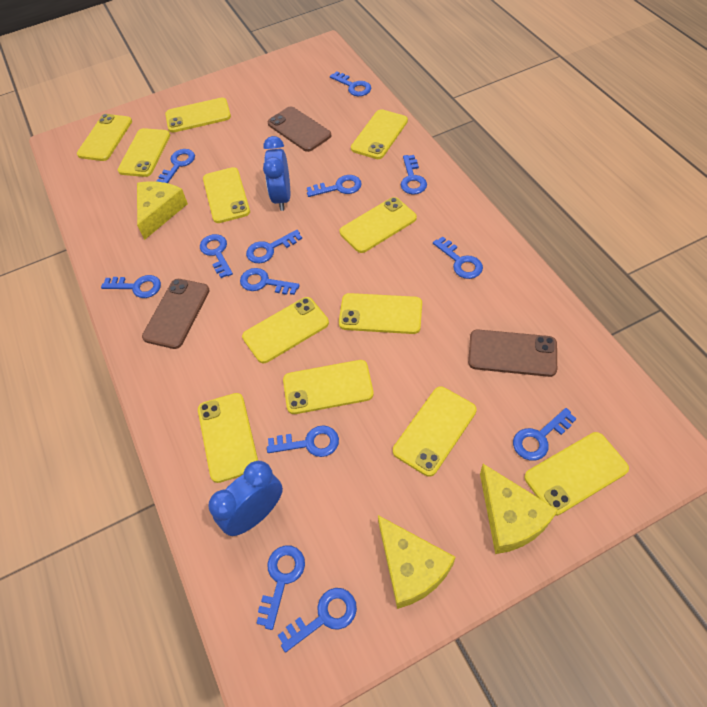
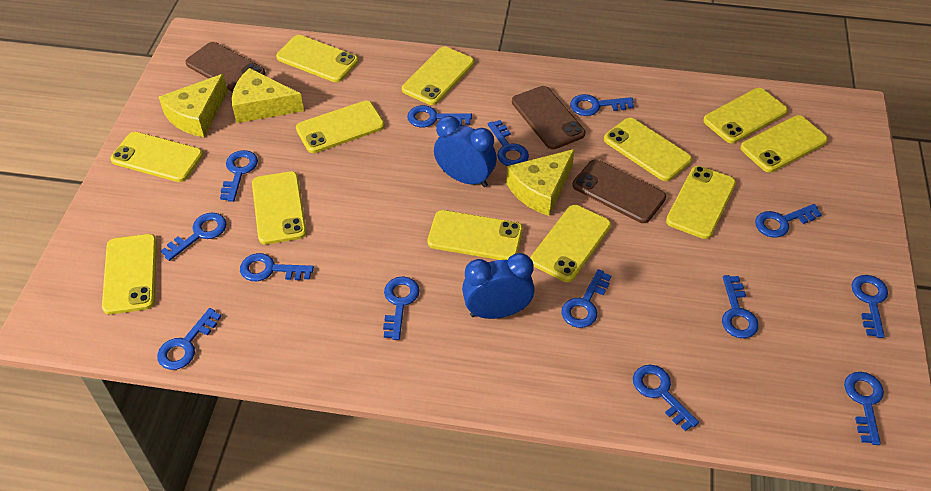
blue key: [101,275,161,298] [156,149,195,183] [200,234,233,278] [240,268,300,295] [246,230,302,263] [256,545,305,630] [267,425,339,457] [278,588,357,652] [307,175,362,197] [330,71,371,96] [401,155,427,194] [433,236,483,279] [513,408,577,461] = 13 -> [157,308,222,370] [161,213,227,261] [220,150,258,202] [240,253,314,281] [383,276,420,340] [407,105,472,127] [488,120,529,166] [561,269,611,328] [570,94,634,116] [633,365,699,431] [722,275,759,338] [755,204,822,238] [844,372,884,445] [851,275,888,338] = 14

